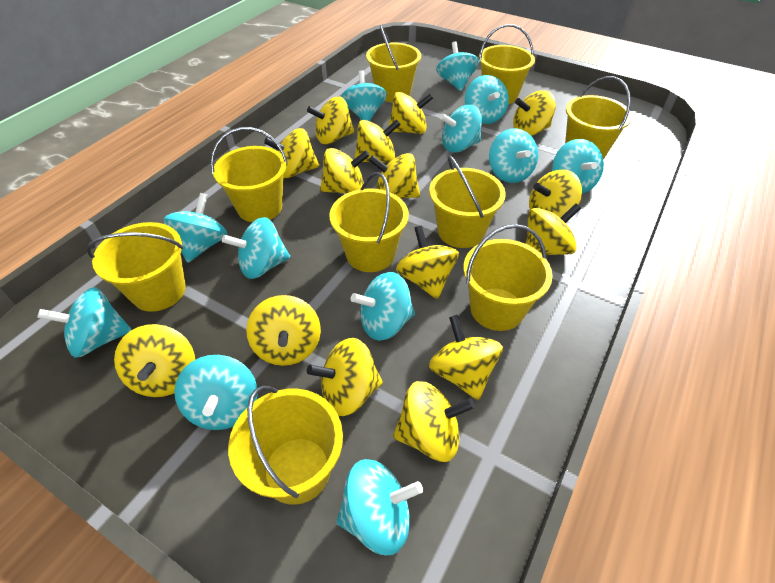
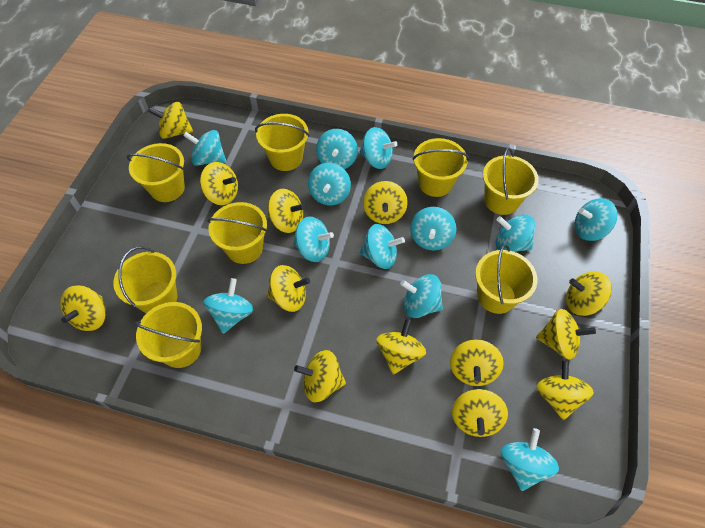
yellow bucket: [87,222,186,312] [211,127,287,222] [228,386,343,505] [329,172,409,272] [366,25,421,102] [429,155,506,248] [463,224,553,331] [479,24,535,104] [565,76,632,159] = 9 -> [113,246,177,314] [127,143,185,202] [134,302,202,368] [207,202,267,264] [255,114,309,171] [412,138,469,197] [475,244,537,314] [483,147,539,215] = 8
yellow spinning top: [114,324,195,397] [246,295,321,366] [264,128,319,178] [307,97,354,144] [307,338,383,416] [320,148,370,194] [354,119,400,163] [369,153,420,198] [388,92,433,134] [393,381,475,462] [396,225,459,299] [429,315,503,400] [513,90,556,136] [526,203,581,255] [529,169,582,218] = 15 -> [60,285,106,331] [148,102,193,139] [200,162,238,205] [267,265,310,312] [268,189,305,233] [294,350,346,402] [363,181,408,224] [376,318,426,375] [450,339,504,386] [452,389,508,437] [536,309,596,360] [536,359,594,420] [566,272,612,316] = 13

